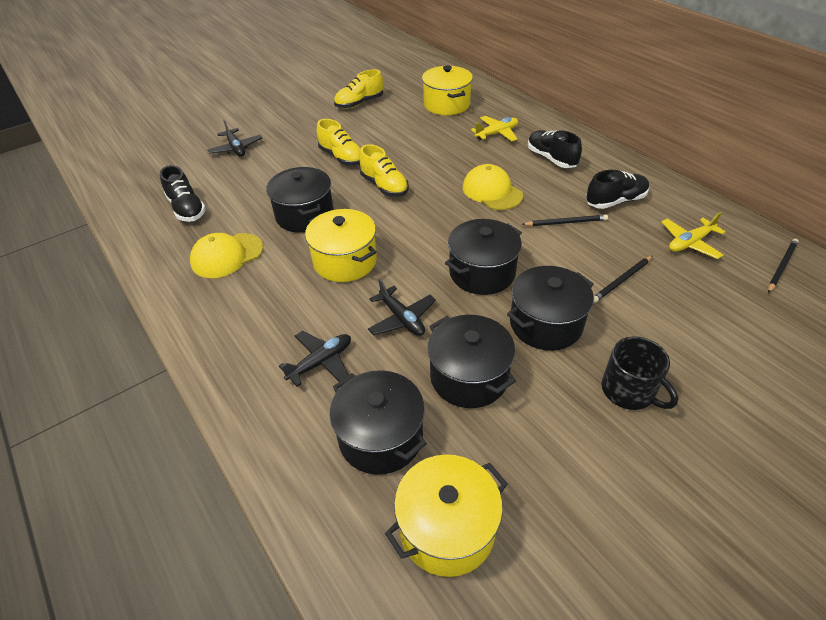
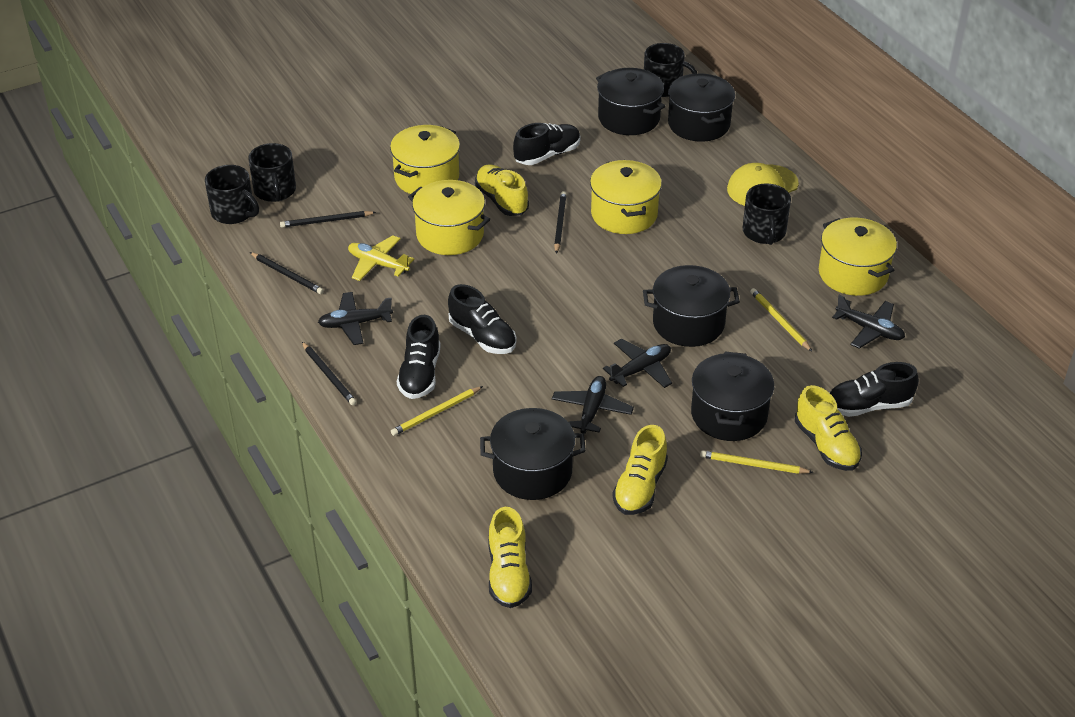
black mug: [602,336,678,410] = 1 -> [205,165,259,224] [248,143,296,202] [644,43,697,97] [743,184,791,245] = 4
black pencil: [521,215,608,226] [593,256,652,303] [768,239,799,293] = 3 -> [250,252,324,294] [280,211,376,228] [302,342,357,405] [554,191,567,254] = 4
black plane: [208,120,262,157] [279,331,351,387] [368,279,436,336] = 3 -> [318,292,393,345] [552,376,634,434] [603,339,672,388] [832,295,905,349] = 4
black shoe: [160,165,206,222] [528,130,582,168] [586,170,649,209] = 3 -> [397,315,441,399] [448,284,516,354] [513,123,581,165] [830,362,919,417] = 4
yellow cap: [190,233,263,278] [463,164,523,210] = 2 -> [727,163,799,206] = 1
yellow pencil: none = 0 -> [391,386,483,436] [700,450,814,474] [750,288,812,351] = 3
yellow plane: [471,116,518,141] [662,212,726,259] = 2 -> [348,235,414,281] = 1
yellow pot: [305,209,377,282] [385,454,508,577] [422,65,473,115] = 3 -> [390,125,460,194] [408,180,490,255] [590,160,662,234] [819,218,897,296] = 4
yellow shoe: [317,119,361,166] [334,69,383,109] [359,144,409,197] = 3 -> [475,164,529,216] [489,507,532,608] [612,425,668,515] [795,385,862,471] = 4

